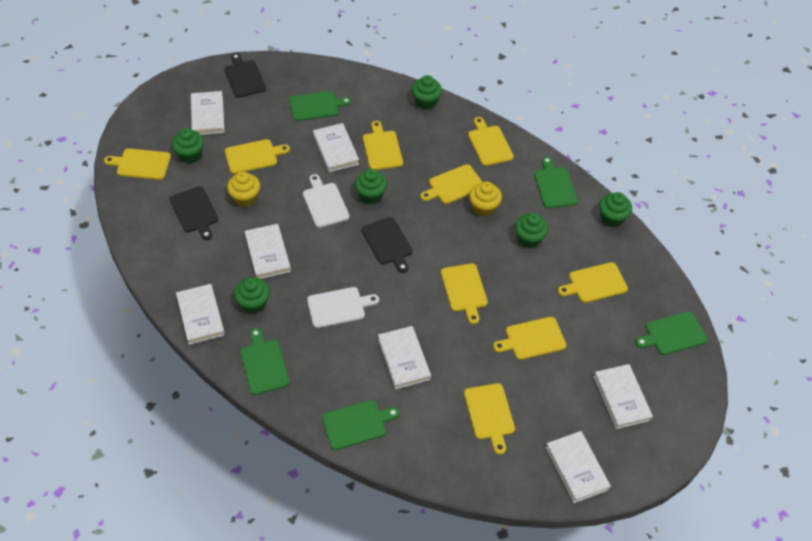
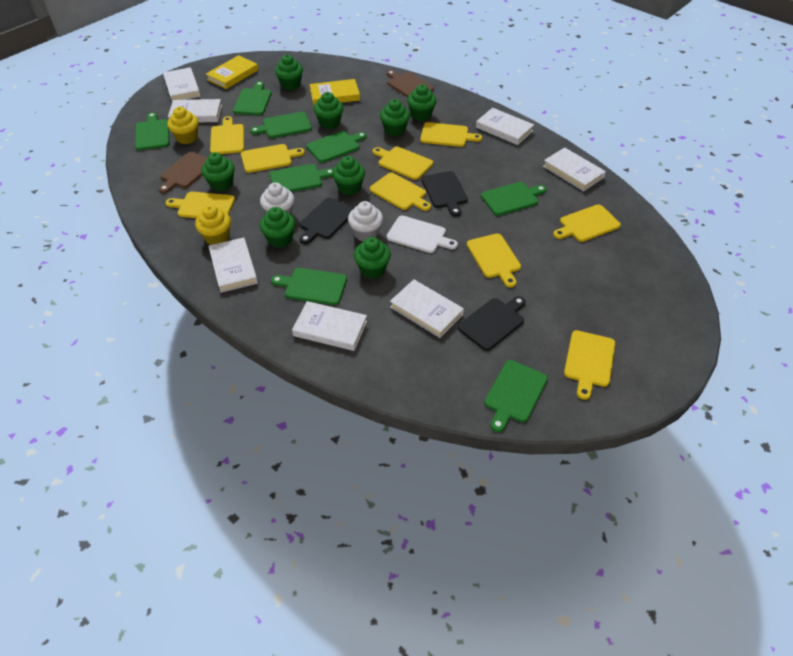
brown cutting board: none = 0 -> [159,152,208,193] [386,70,434,97] = 2
green cupcake: [172,128,204,163] [234,277,270,314] [355,169,387,204] [412,75,442,110] [515,213,548,248] [599,192,632,228] = 6 -> [201,152,235,192] [260,207,295,248] [275,55,303,90] [314,92,343,129] [332,156,365,195] [354,237,391,279] [380,99,410,136] [407,84,437,121] = 8
green cutting board: [240,328,290,395] [289,91,351,121] [322,400,400,450] [534,157,578,208] [635,311,708,355] = 5 -> [135,112,169,150] [233,81,272,115] [250,112,312,138] [270,164,333,192] [271,268,347,305] [306,131,367,163] [481,182,547,216] [484,360,548,432] = 8
white cupcake: none = 0 -> [260,183,295,215] [348,201,383,241] = 2
white cutting board: [303,174,350,228] [307,287,379,328] = 2 -> [386,215,458,253] = 1
yellow book: none = 0 -> [206,55,258,89] [309,79,360,105] = 2

